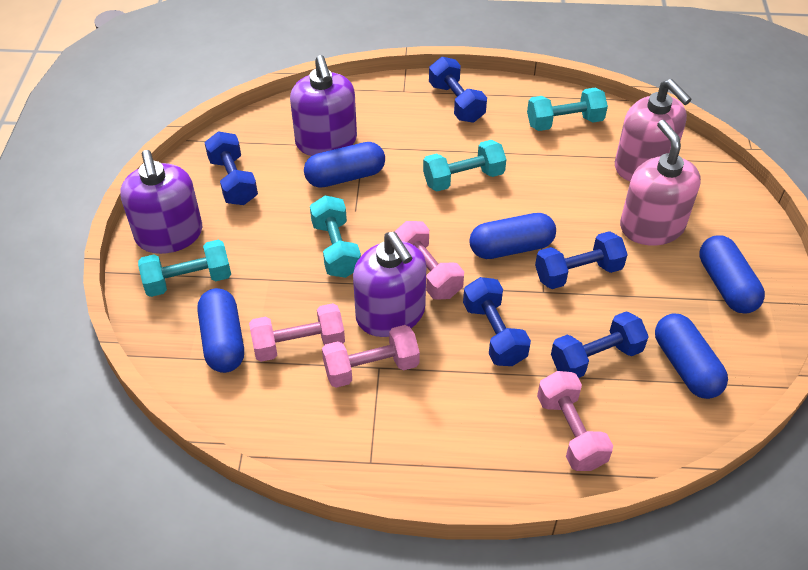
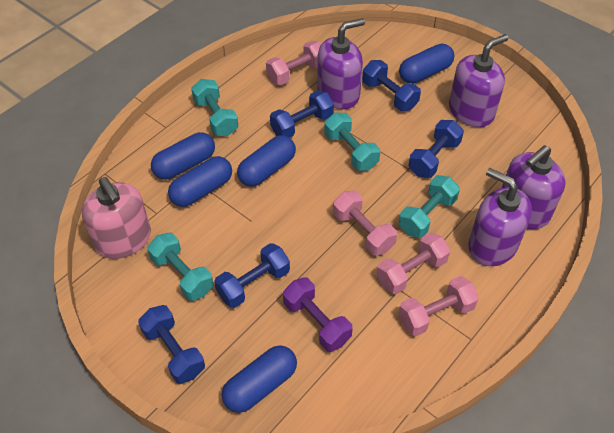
pink soap dispenser: [615,79,692,181] [620,120,701,246] = 2 -> [82,177,151,259] = 1
purple dumbbell: none = 0 -> [283,277,353,352] = 1
purple soap dispenser: [120,150,202,254] [290,55,357,156] [353,232,426,337] = 3 -> [317,18,365,109] [449,34,508,127] [468,168,532,266] [502,145,566,229] = 4

